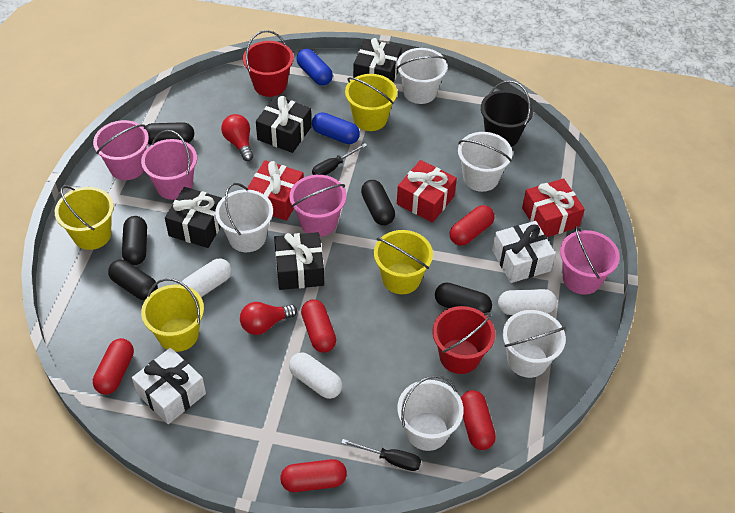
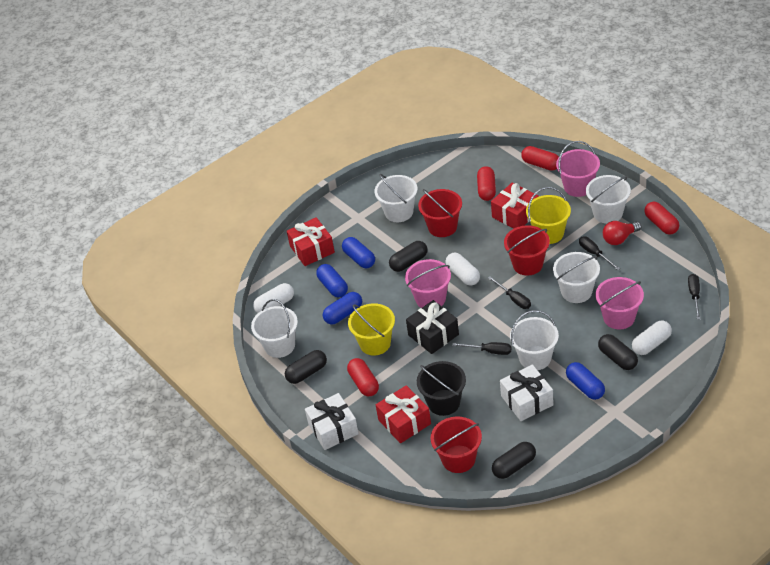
black capsule: [108,260,158,300] [122,216,147,265] [146,122,194,145] [361,180,395,225] [435,282,492,313] = 5 -> [285,350,327,384] [389,241,428,272] [492,442,536,479] [598,334,638,370] = 4
black gift: [165,187,222,248] [256,95,312,153] [274,232,324,290] [353,38,402,83] = 4 -> [406,300,459,354] = 1
black screwdriver: [312,143,367,175] [341,439,421,471] = 2 -> [452,342,511,355] [488,276,531,309] [579,236,620,270] [688,274,701,320] = 4
blue capsule: [296,49,333,86] [312,112,360,144] = 2 -> [316,264,348,298] [323,292,362,325] [342,237,375,268] [566,362,605,400] = 4
pink bucket: [93,120,149,180] [141,130,197,200] [289,175,346,237] [560,226,620,295] = 4 -> [405,259,451,308] [556,141,600,197] [596,277,644,330] = 3
red bucket: [243,30,294,97] [432,306,495,374] = 2 -> [418,189,462,237] [431,417,482,473] [504,225,550,276] = 3
red capsule: [93,338,134,395] [280,459,347,492] [301,300,336,353] [450,205,495,246] [461,390,496,450] = 5 -> [347,358,379,396] [477,166,496,201] [521,146,559,171] [644,202,679,235] = 4
red light bulb: [221,114,254,161] [240,302,297,335] = 2 -> [603,221,641,245] = 1
yellow bucket: [55,186,114,250] [141,278,204,352] [345,74,397,131] [374,230,433,294] = 4 -> [348,303,395,356] [526,187,571,244] = 2

